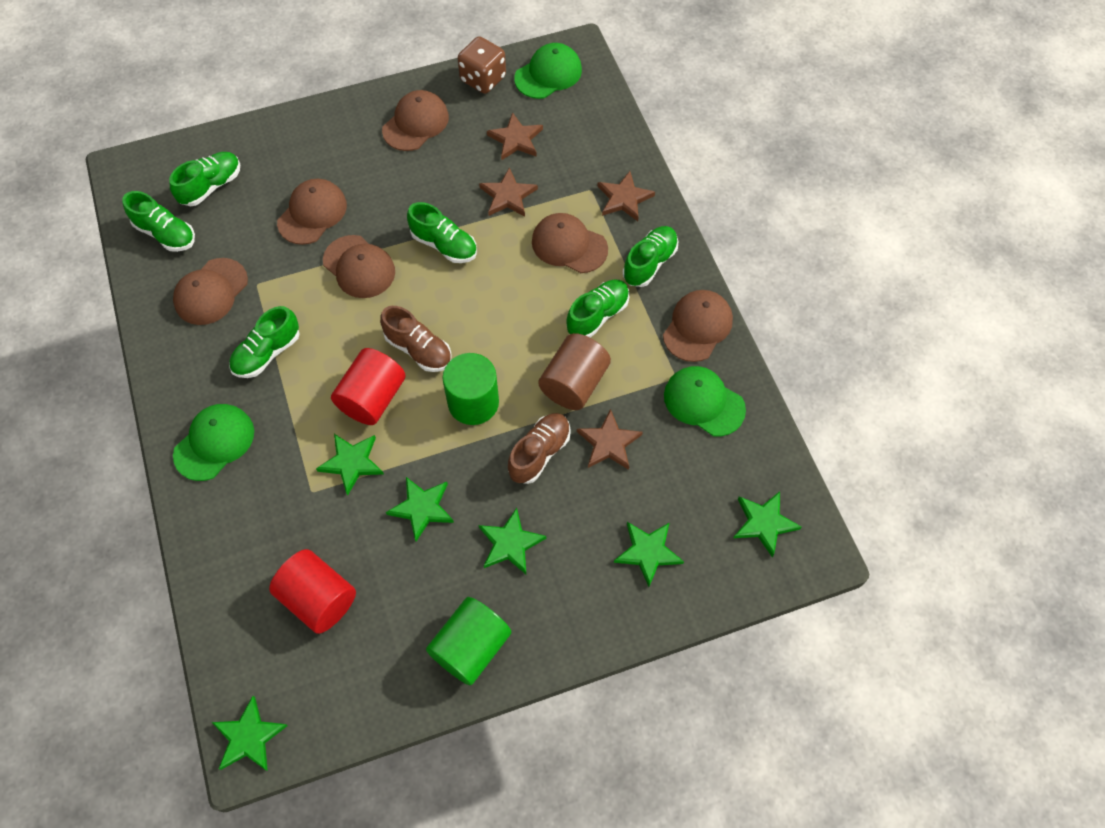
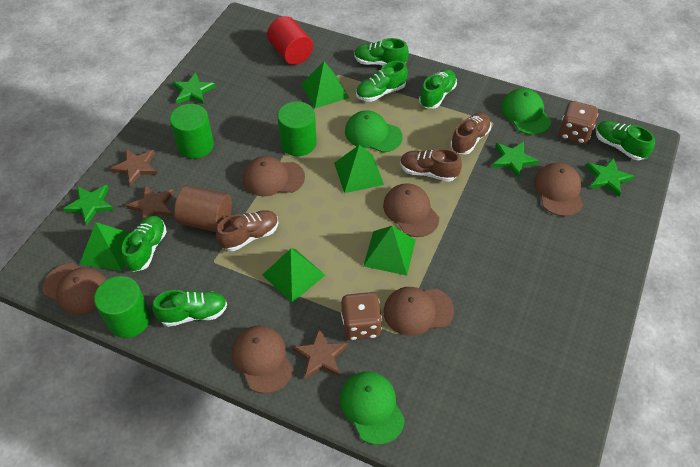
brown dice: [458,36,506,94] = 1 -> [341,292,382,340] [559,101,598,144] = 2
brown shoe: [380,306,451,372] [508,413,571,484] = 2 -> [216,210,279,251] [400,148,462,182] [450,113,491,155] = 3
brown star: [479,167,538,217] [487,112,543,160] [577,409,643,470] [597,171,655,221] = 4 -> [110,149,158,186] [126,185,174,221] [293,327,348,379] = 3
green cylinder: [426,597,511,686] [442,353,499,425] = 2 -> [94,276,151,338] [170,104,214,159] [277,101,317,156] = 3
green pyramid: none = 0 -> [80,222,130,271] [262,248,325,303] [301,61,349,108] [334,145,384,193] [363,226,416,276] = 5
green star: [212,696,288,771] [316,434,384,495] [386,477,454,541] [479,508,546,574] [614,522,684,587] [734,491,802,558] = 6 -> [63,185,114,225] [172,72,216,104] [492,141,539,179] [586,158,635,197] = 4
red cylinder: [269,549,356,634] [331,348,406,425] = 2 -> [267,16,313,65] = 1

